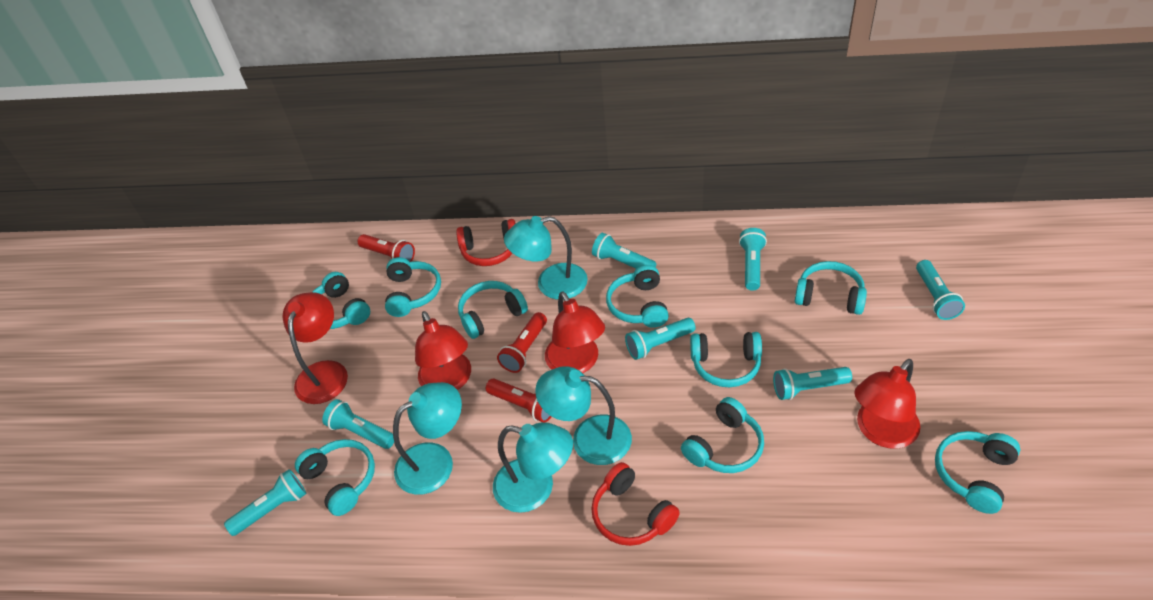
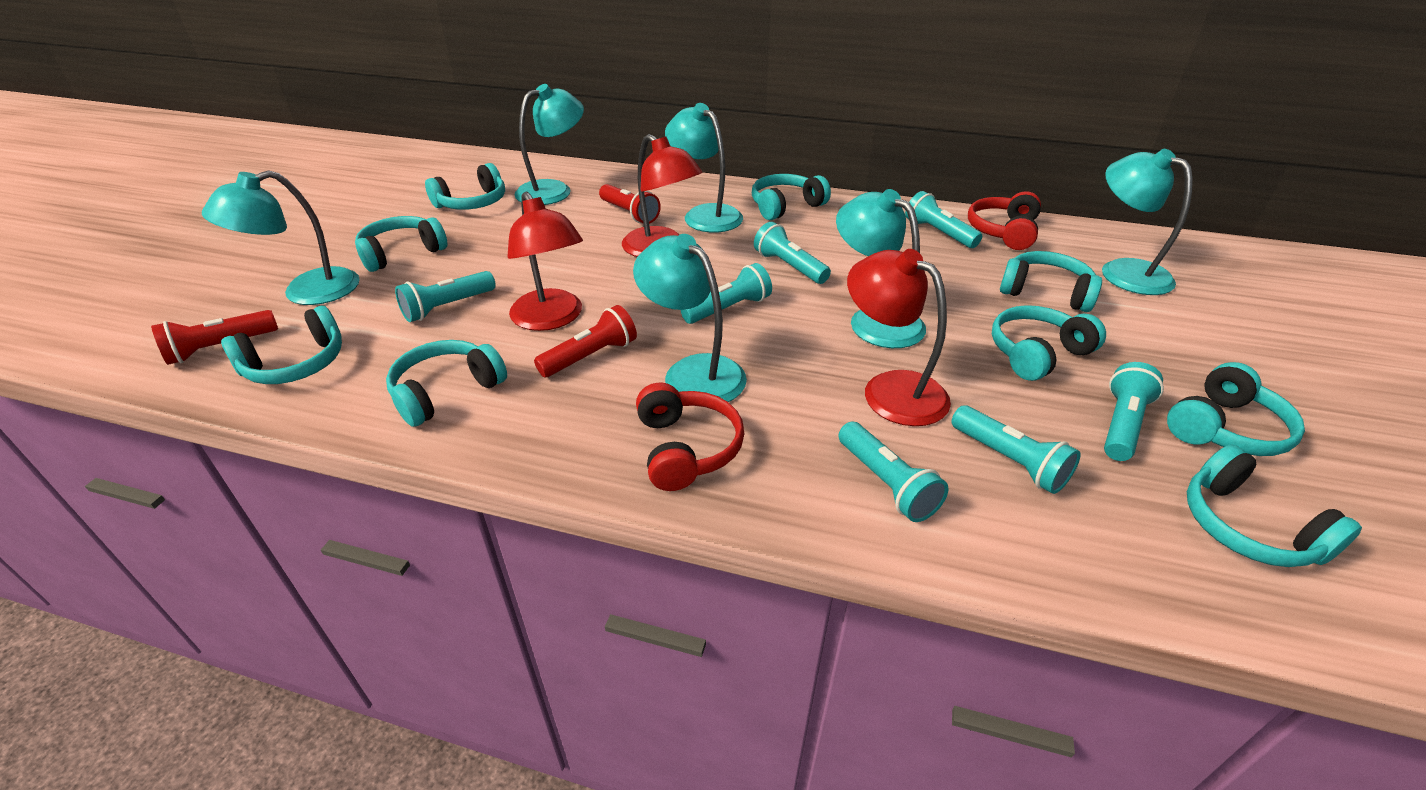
red lamp: [283,292,348,404] [415,311,471,390] [545,291,605,373] [854,359,921,449] = 4 -> [507,192,583,331] [622,134,702,257] [847,249,951,426] = 3
turquoise lamp: [393,382,462,495] [493,422,573,513] [504,216,588,299] [535,366,632,465] = 4 -> [202,170,360,305] [514,84,584,205] [633,234,747,402] [665,103,743,233] [836,189,926,348] [1102,149,1193,295] = 6

